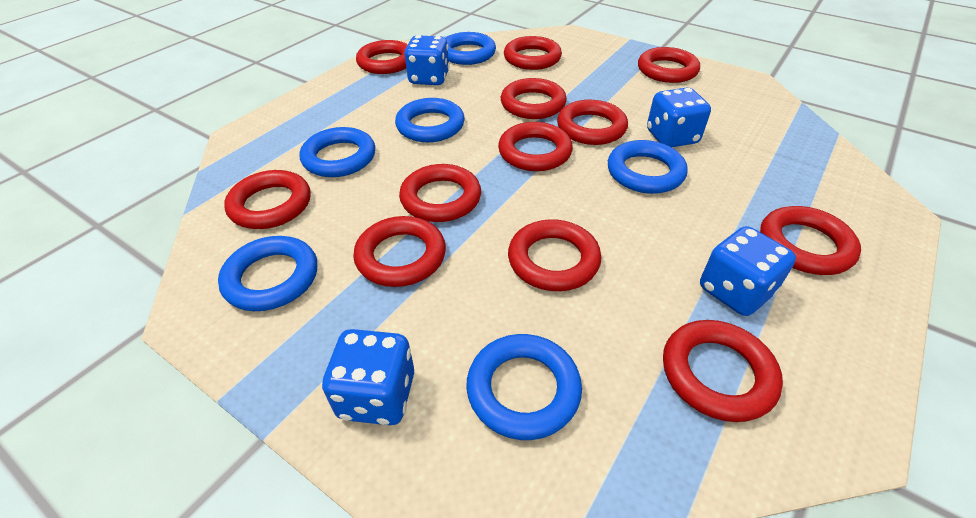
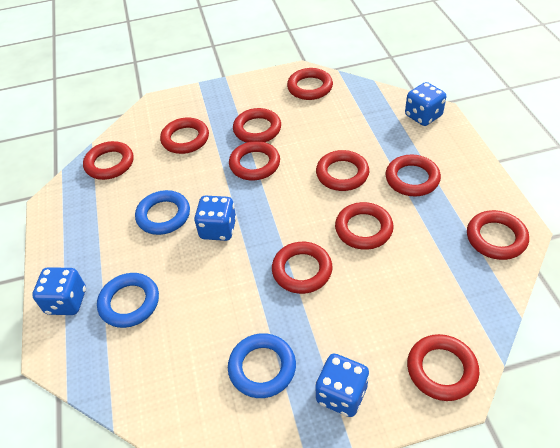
blue ring: [218,236,317,311] [300,127,375,177] [395,98,465,142] [445,32,496,65] [466,334,582,440] [608,140,688,194] = 6 -> [97,273,159,328] [135,190,190,235] [228,333,296,398] = 3
red ring: [224,170,311,229] [353,216,446,287] [356,40,408,74] [399,164,481,222] [498,122,573,171] [501,78,567,119] [504,36,562,70] [508,219,601,291] [557,100,628,145] [638,47,700,83] [663,320,783,422] [760,206,861,275] = 12 -> [83,141,134,180] [160,117,209,154] [229,141,280,181] [233,108,281,143] [272,242,332,294] [287,68,333,100] [316,150,369,191] [335,202,394,250] [386,155,441,196] [407,334,479,401] [467,210,529,260] = 11

